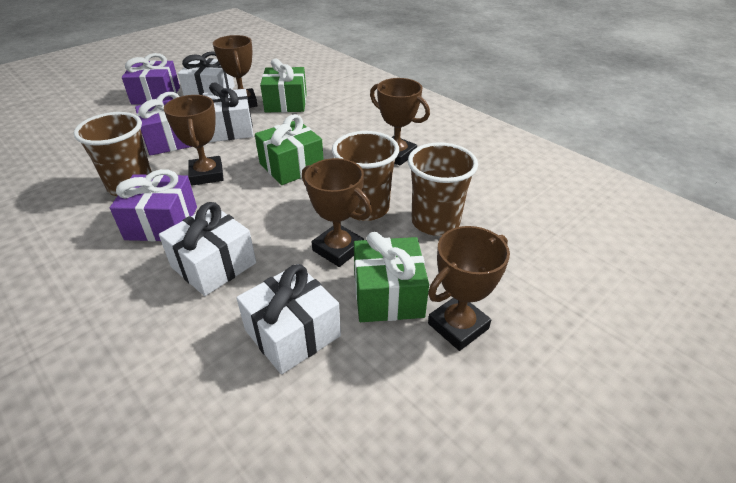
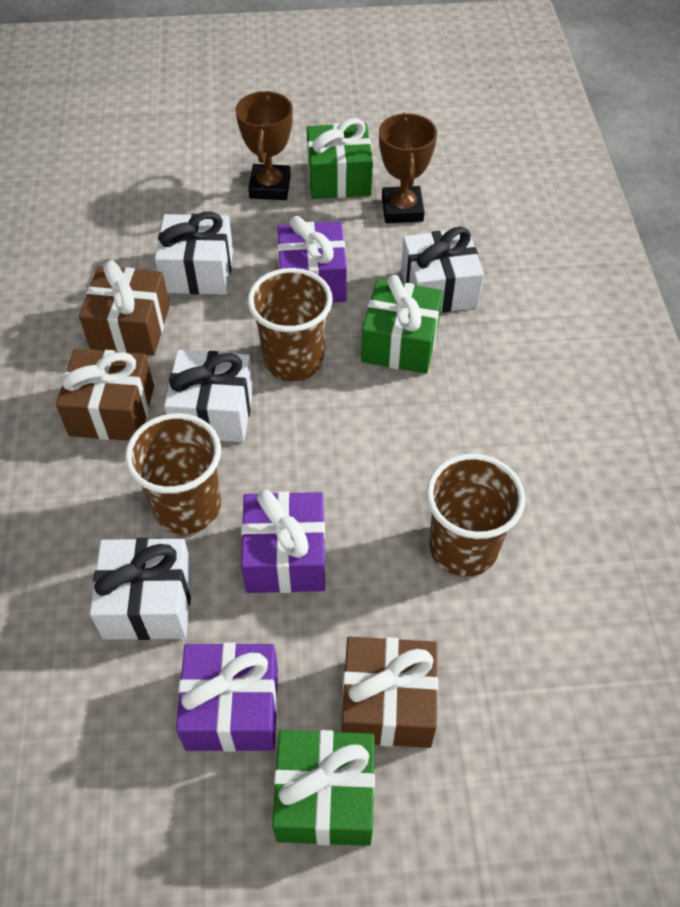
brown gift: none = 0 -> [56,349,154,441] [79,260,170,356] [342,637,438,748] = 3
brown trophy: [164,95,224,185] [213,35,258,108] [302,158,372,267] [370,78,430,166] [428,226,510,351] = 5 -> [236,91,293,200] [379,113,437,223] = 2

